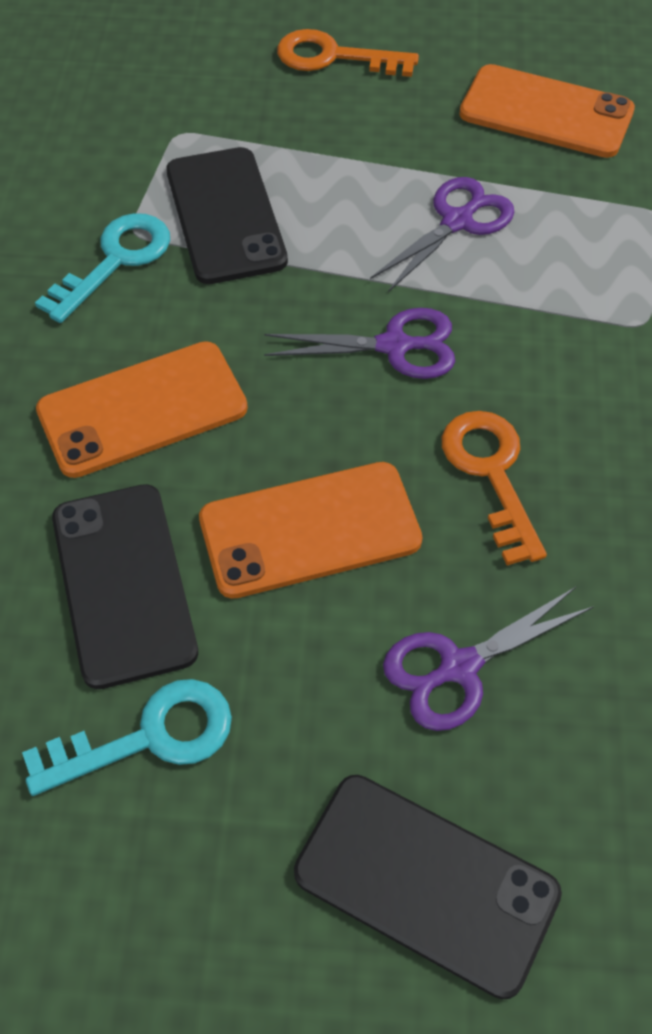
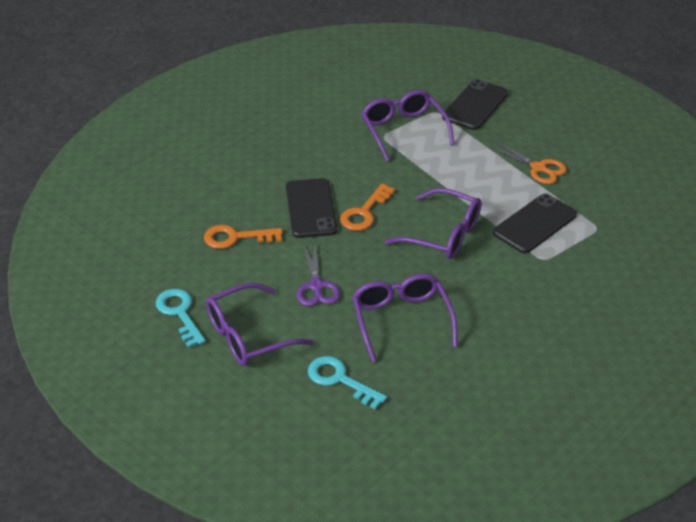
orange phone: [36,341,248,478] [199,462,422,599] [459,64,635,158] = 3 -> none = 0
orange scissors: none = 0 -> [490,142,567,184] = 1
purple glasses: none = 0 -> [206,283,314,366] [352,274,458,362] [362,90,455,162] [385,188,481,259] = 4
purple scissors: [264,308,455,379] [370,177,514,292] [383,587,594,731] = 3 -> [297,245,340,306] = 1

